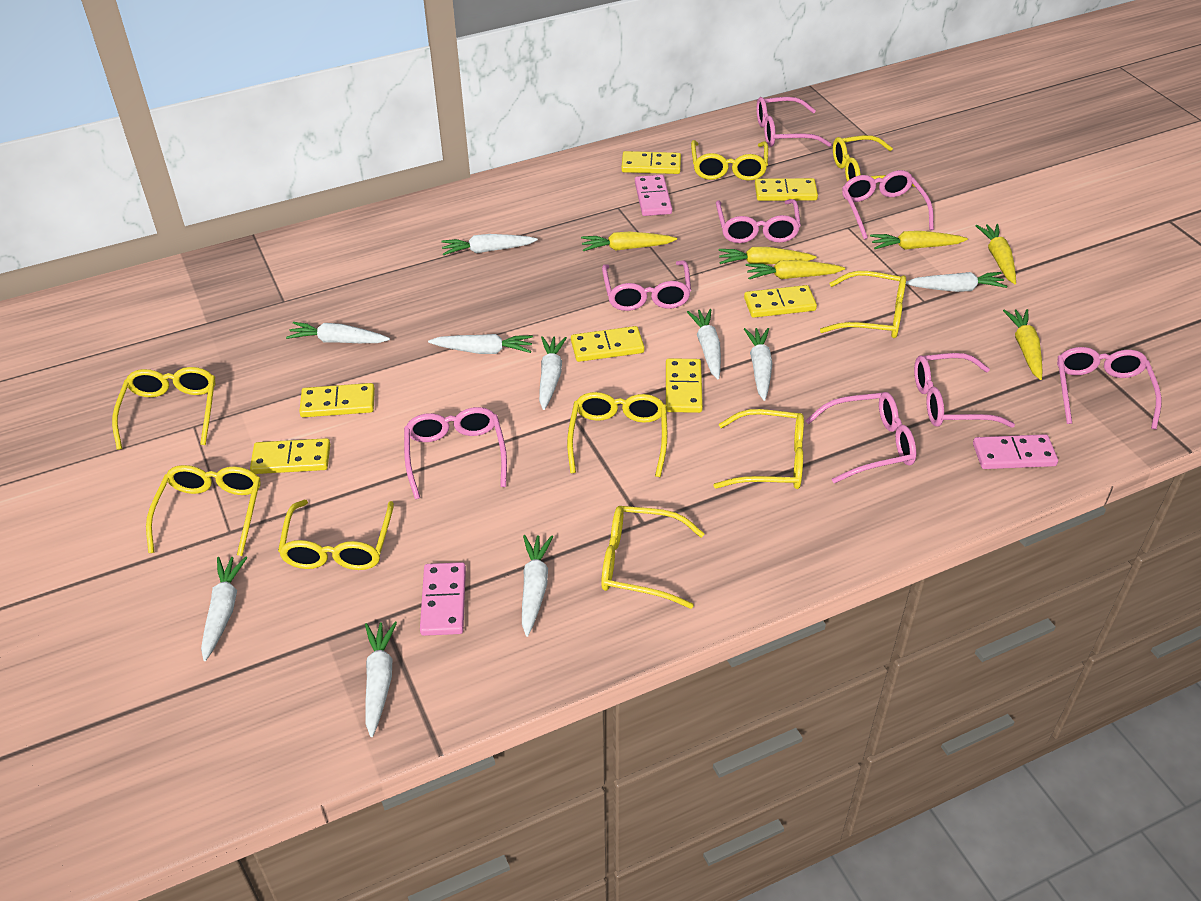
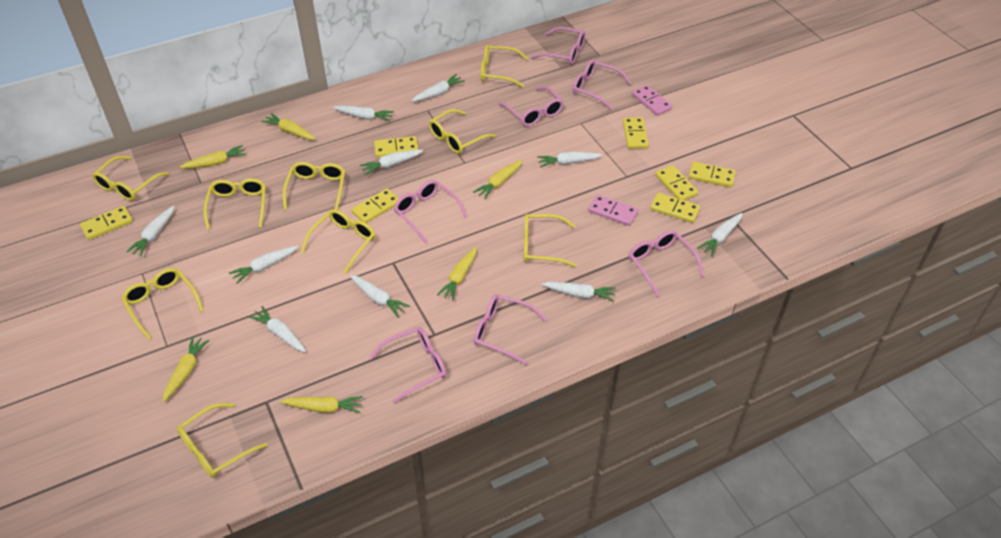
pink domino: [420,562,466,636] [635,175,672,216] [973,434,1058,469] = 3 -> [588,195,638,226] [632,85,673,116] = 2
pink glasses: [404,407,507,500] [602,260,691,311] [716,199,801,243] [756,97,832,147] [805,392,916,483] [842,170,934,240] [914,353,1015,428] [1057,347,1162,429] = 8 -> [369,327,446,403] [394,180,468,243] [473,294,547,365] [498,86,564,126] [531,27,585,65] [573,60,632,110] [629,230,704,297] = 7

